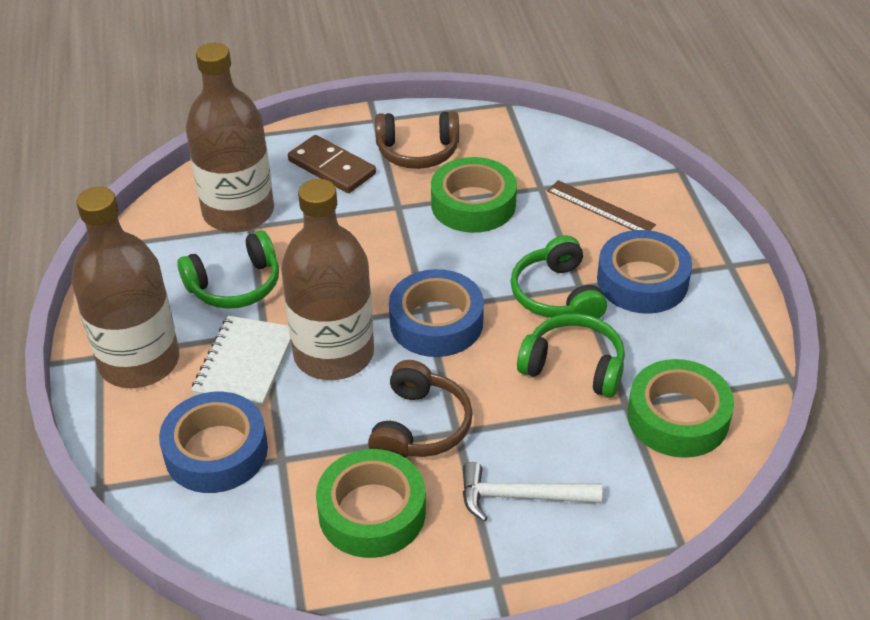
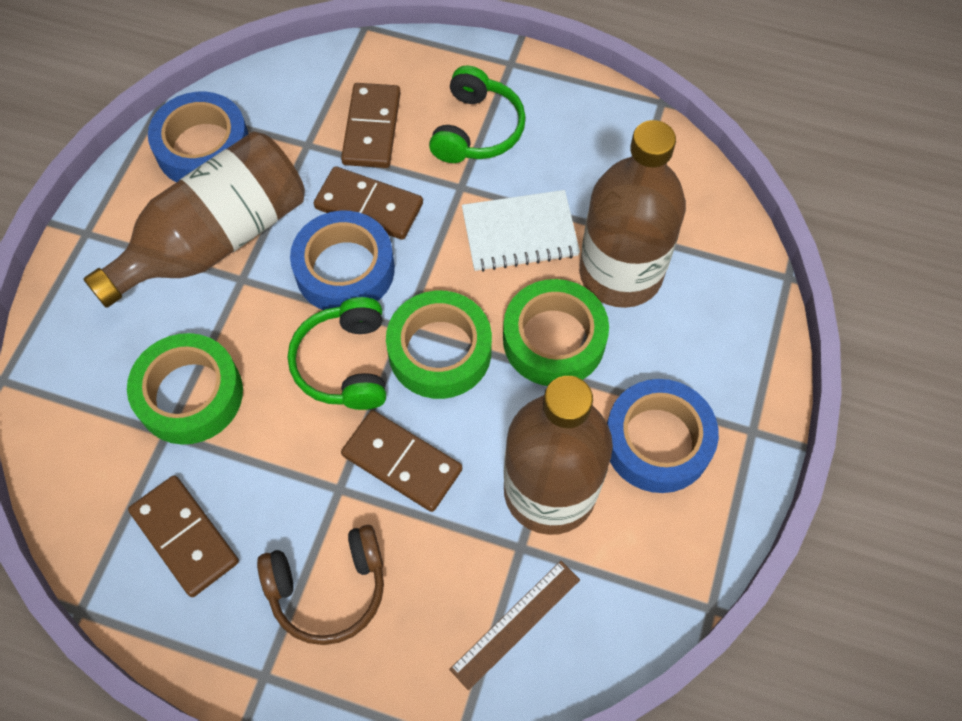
brown domino: [288,135,376,193] = 1 -> [128,475,239,597] [314,166,423,240] [341,83,401,168] [341,410,462,512] = 4
brown headphones: [368,360,473,458] [375,111,459,169] = 2 -> [257,525,384,645] = 1
green headphones: [177,231,279,309] [511,235,607,319] [517,313,625,398] = 3 -> [288,297,386,410] [429,65,526,163] = 2
white hammer: [463,462,602,522] = 1 -> none = 0

